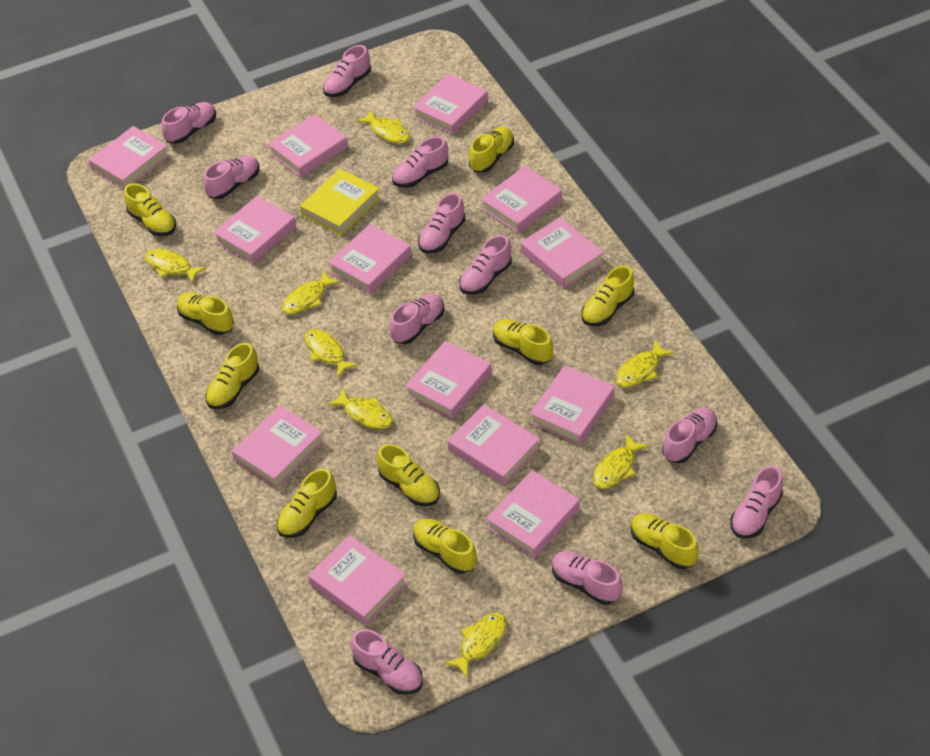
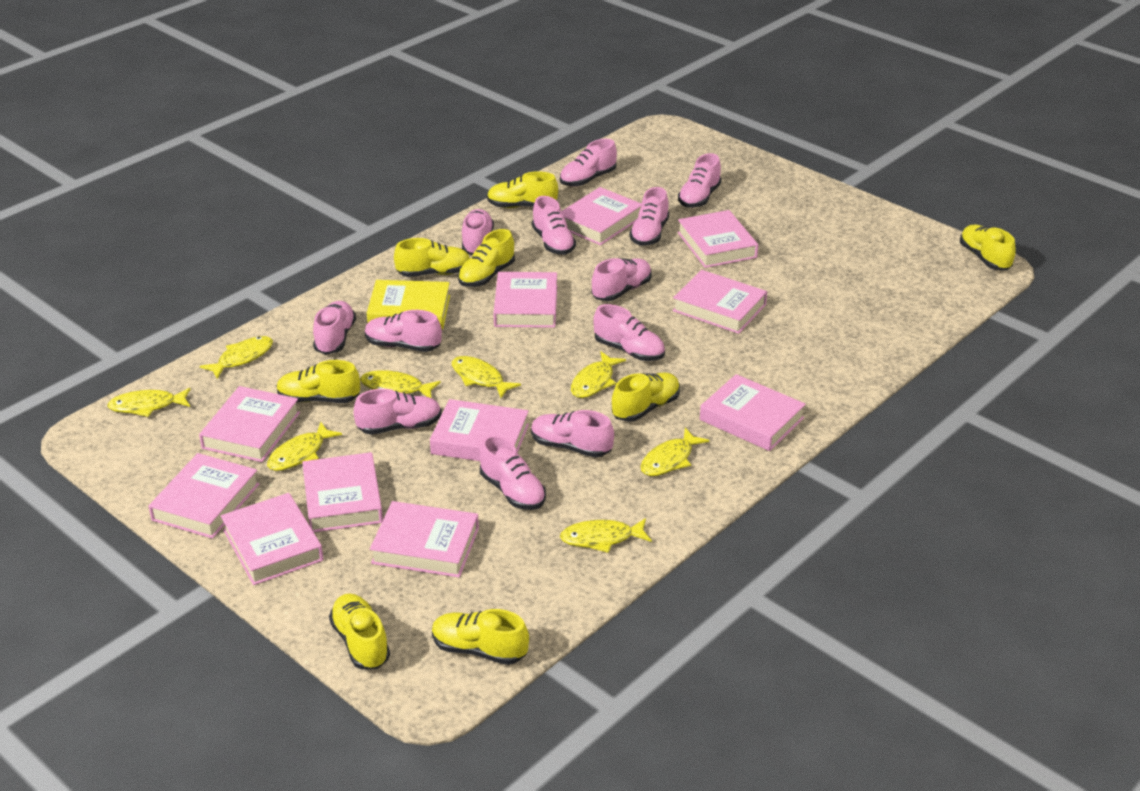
pink book: [89,126,170,189] [213,196,296,264] [232,406,324,488] [268,114,348,178] [308,535,407,625] [328,224,411,295] [405,341,492,419] [412,73,488,135] [447,404,540,485] [481,166,562,234] [486,470,580,558] [521,217,604,288] [530,365,615,445] = 13 -> [148,453,259,539] [199,386,300,462] [221,493,323,585] [302,452,383,532] [370,501,479,577] [430,399,529,461] [493,272,557,328] [561,187,641,245] [673,270,767,334] [678,210,758,268] [700,374,806,451] = 11
pink shoe: [161,102,216,144] [203,156,259,199] [323,45,371,97] [350,629,423,695] [389,294,444,344] [392,136,448,188] [418,193,465,254] [459,235,512,295] [552,551,623,605] [662,408,717,463] [730,466,783,538] = 11 -> [313,301,356,355] [354,389,442,435] [365,310,442,352] [462,209,494,255] [479,435,546,510] [531,410,614,458] [532,196,576,255] [560,139,617,187] [592,258,652,301] [593,304,665,361] [629,187,669,246] [678,153,721,208] = 12
yellow shoe: [124,183,176,236] [177,292,234,335] [205,343,259,409] [277,468,337,538] [377,444,440,506] [413,519,477,574] [469,127,514,173] [493,319,553,365] [581,266,634,326] [631,513,699,569] = 10 -> [277,360,360,403] [329,593,390,669] [394,238,470,277] [432,609,529,665] [458,229,515,287] [487,171,558,208] [612,373,680,422] [960,225,1016,270] = 8

